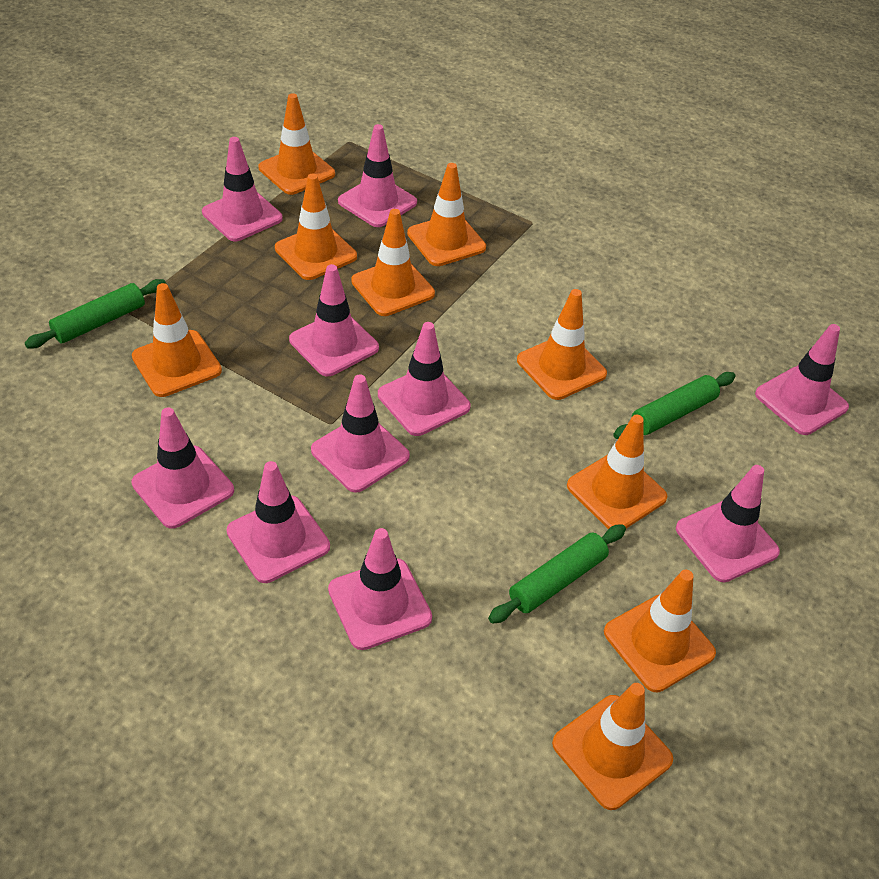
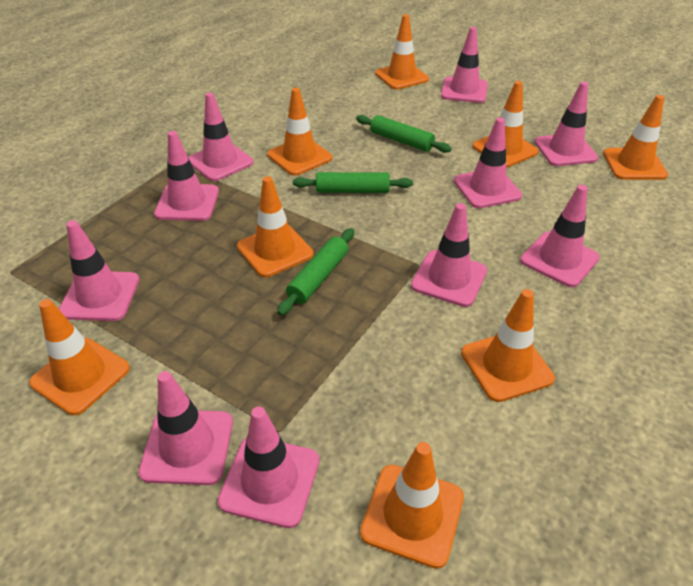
orange traffic cone: [132,283,222,397] [258,93,335,195] [275,174,357,280] [351,209,435,316] [407,163,486,266] [517,289,607,400] [552,683,673,810] [567,415,667,529] [604,570,716,692] = 9 -> [29,299,130,415] [237,176,313,277] [267,88,332,176] [360,442,464,569] [375,14,429,90] [461,289,555,402] [472,81,539,168] [603,95,668,180] = 8

